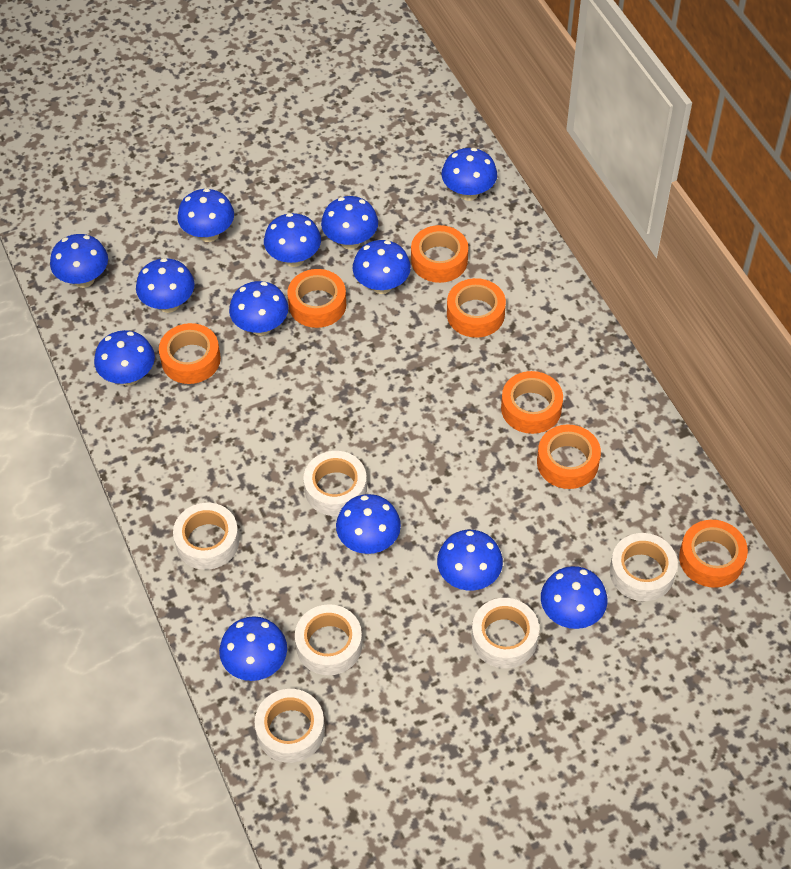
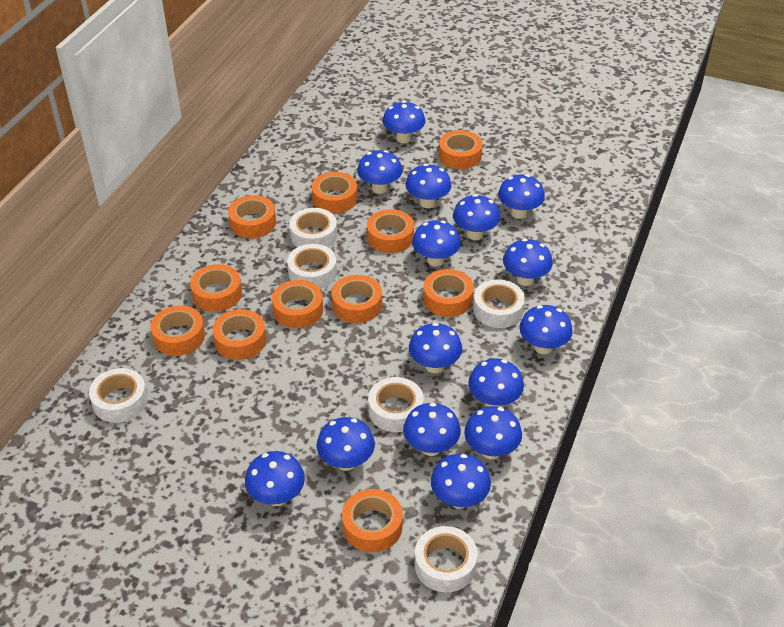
blue mushroom: [50,234,108,288] [94,330,155,386] [136,258,195,313] [177,188,234,242] [219,616,287,681] [229,281,288,336] [264,213,321,267] [321,196,378,250] [336,494,401,554] [353,240,411,294] [437,530,503,591] [441,148,497,201] [541,566,607,629] = 13 -> [245,451,305,506] [317,417,375,471] [357,150,402,194] [383,101,426,143] [403,403,461,456] [405,164,451,208] [409,323,462,373] [412,220,461,266] [431,454,491,509] [453,194,500,240] [464,406,522,459] [468,358,524,407] [498,174,545,219] [503,239,553,286] [520,305,573,354] = 15
orange tape: [159,323,221,384] [287,269,346,328] [411,225,468,283] [447,278,506,338] [501,371,563,434] [537,424,601,489] [679,520,748,588] = 7 -> [150,305,205,356] [190,264,242,312] [212,309,266,360] [228,195,276,238] [272,280,323,328] [312,172,358,213] [332,275,382,323] [342,489,403,552] [367,209,414,253] [423,269,474,317] [439,130,483,169] = 11

